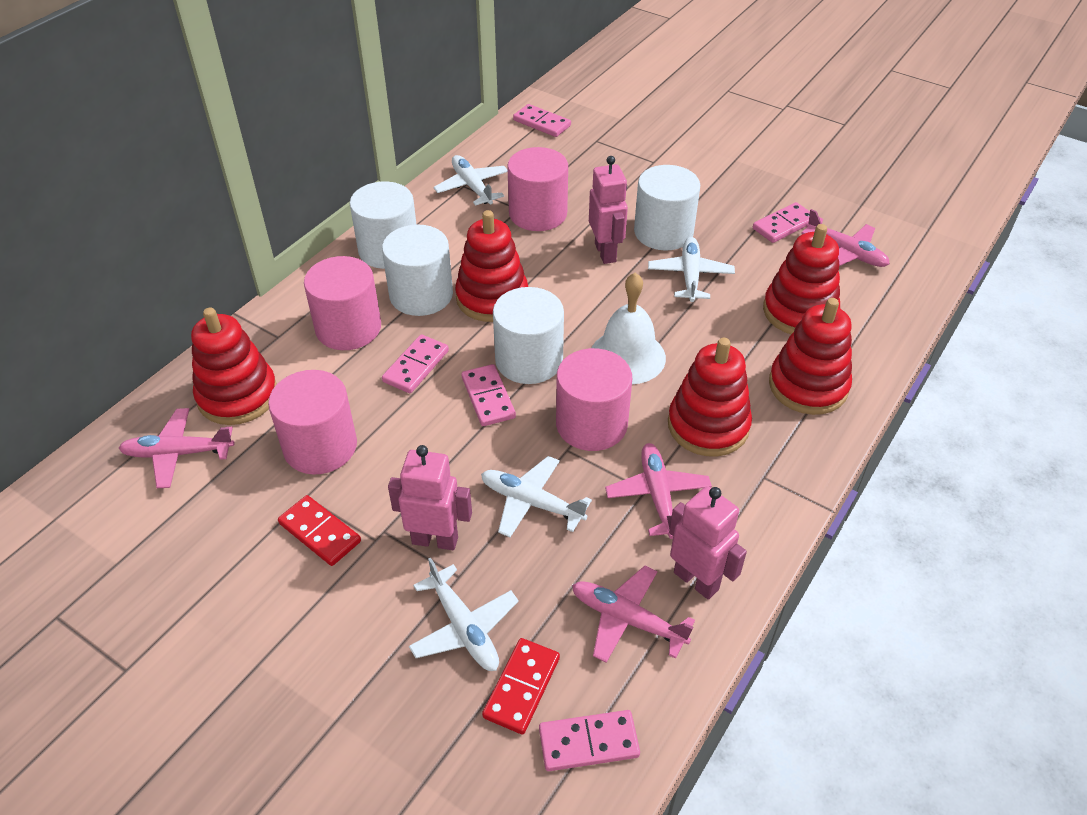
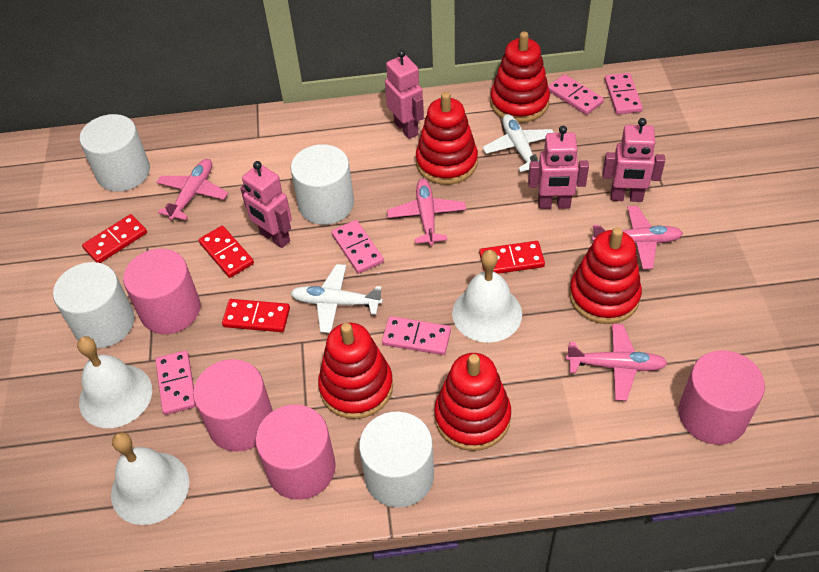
pink robot: [388,445,472,550] [589,156,628,264] [669,486,747,600] = 3 -> [240,161,292,248] [385,50,424,139] [528,126,589,209] [603,118,665,202] = 4
red domino: [278,495,361,566] [482,638,560,735] = 2 -> [82,214,147,263] [199,226,254,278] [222,299,290,332] [479,241,545,274] = 4
white bell: [592,273,666,384] = 1 -> [77,336,152,428] [111,432,189,525] [452,250,522,343] = 3
white plane: [409,557,519,671] [434,155,508,206] [481,456,592,537] [648,237,735,302] = 4 -> [290,264,383,333] [483,114,554,172] = 2

